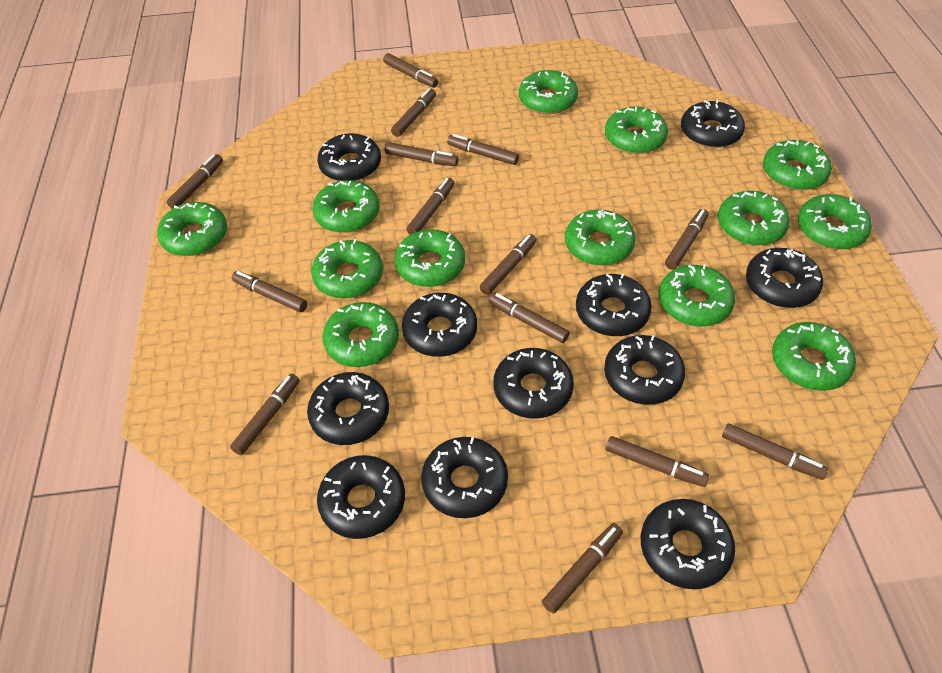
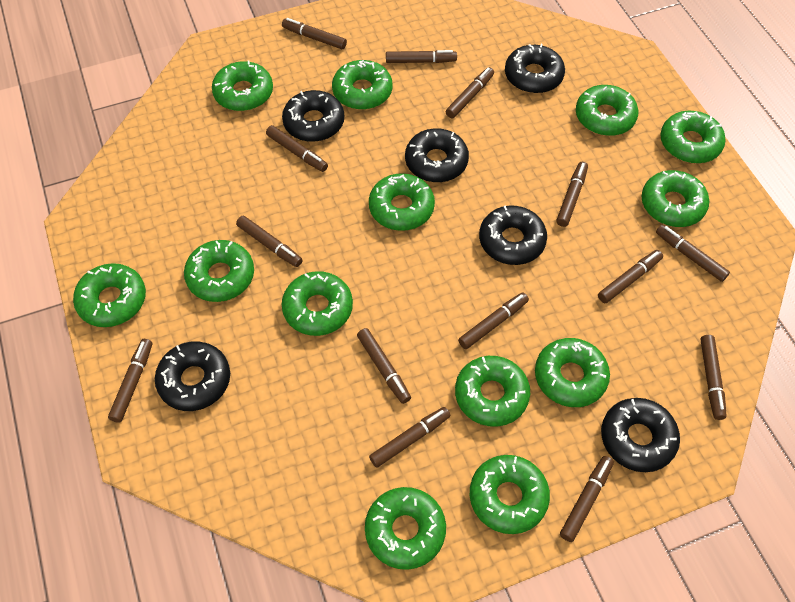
black donut: [307,372,389,445] [317,133,381,181] [317,455,405,539] [402,293,477,357] [421,437,508,518] [493,348,574,419] [576,273,652,336] [604,335,685,405] [641,499,735,589] [681,100,745,148] [746,248,823,308] = 11 -> [155,342,230,411] [282,90,344,142] [405,128,469,182] [479,205,547,265] [505,44,565,93] [601,398,680,472] = 6

